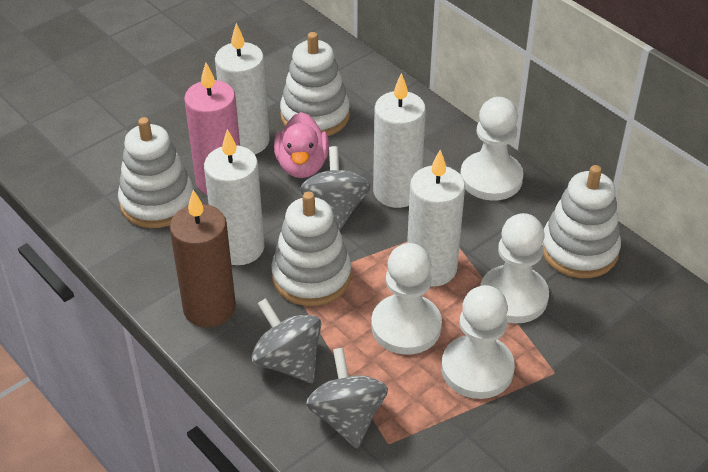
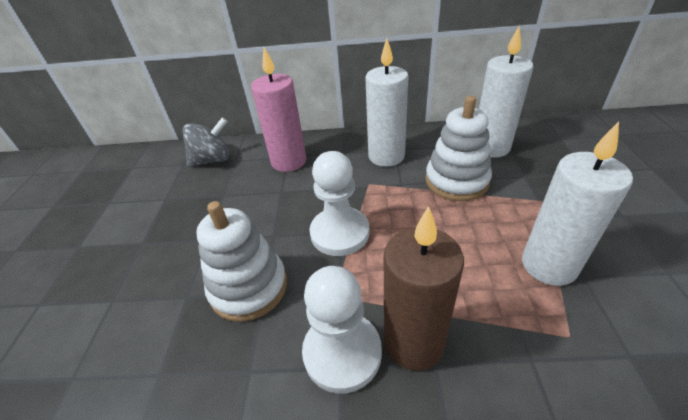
grey spinning top: [251,298,321,383] [300,146,371,231] [306,347,388,448] = 3 -> [182,117,229,167] = 1
pink duck: [274,112,329,178] = 1 -> none = 0
white candle: [204,129,265,265] [215,23,270,154] [373,73,426,208] [407,150,465,287] = 4 -> [365,38,409,167] [479,26,534,158] [522,122,633,286] = 3
white pawn: [371,243,442,355] [441,285,515,399] [460,97,523,201] [480,213,549,323] = 4 -> [302,266,382,394] [309,151,370,256] = 2
white stacking toy: [118,117,193,228] [271,192,351,306] [280,32,350,136] [542,165,621,278] = 4 -> [196,201,287,322] [425,96,492,201] = 2

